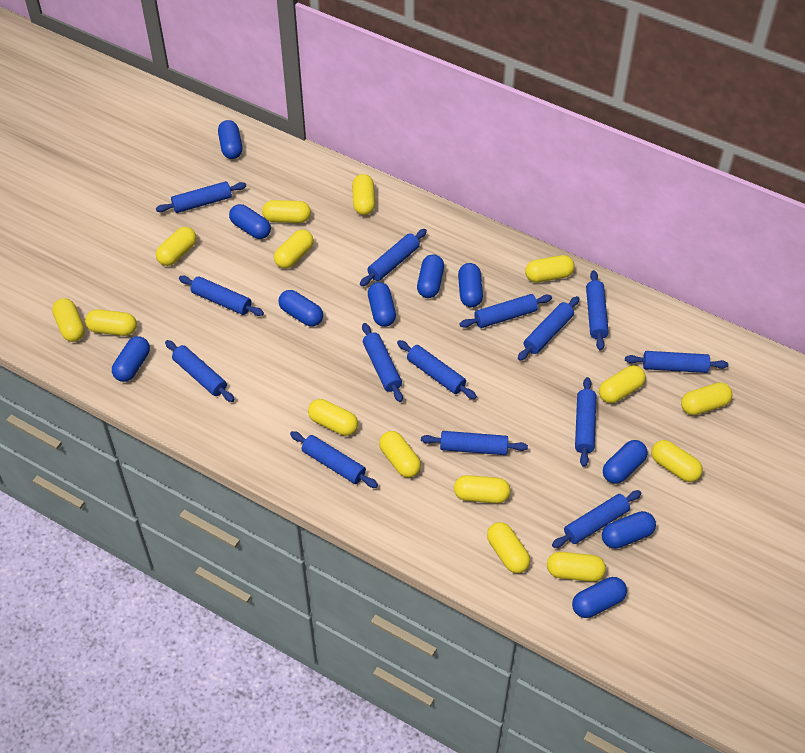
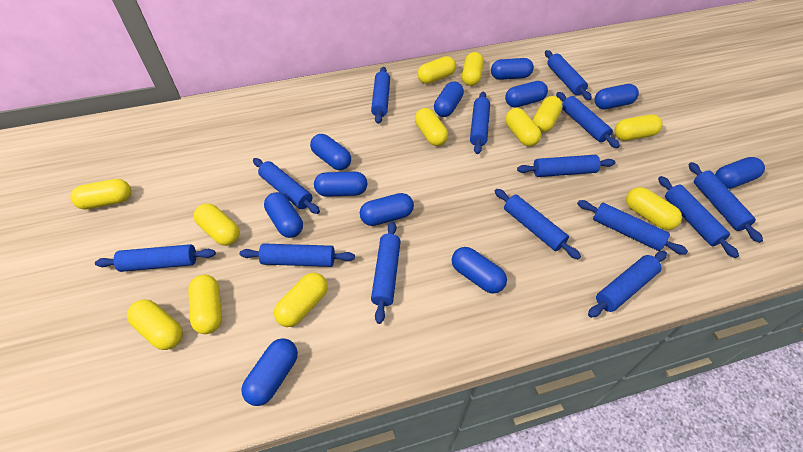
blue capsule: [112,336,150,382] [218,120,242,159] [229,204,271,239] [278,290,323,326] [368,282,396,327] [417,254,444,298] [458,263,483,307] [572,577,627,618] [602,511,656,549] [603,440,648,484] = 10 -> [241,338,298,406] [264,192,303,238] [310,134,351,170] [314,172,367,197] [360,193,414,226] [434,81,464,117] [452,247,507,294] [491,58,534,80] [505,81,548,108] [594,84,639,109] [715,157,765,189] = 11
yellow capsule: [52,298,85,342] [85,309,137,336] [156,227,196,266] [262,200,311,223] [274,230,314,269] [308,399,358,436] [352,174,375,215] [379,431,421,478] [454,475,510,503] [487,522,530,573] [525,255,575,282] [547,552,606,582] [599,365,646,403] [651,440,703,482] [681,382,732,415] = 15 -> [70,179,131,210] [127,299,183,350] [188,275,222,334] [194,203,240,246] [274,273,328,327] [415,108,448,146] [417,56,456,84] [462,52,484,86] [505,108,541,146] [533,96,563,133] [615,114,663,141] [626,187,682,230] = 12

